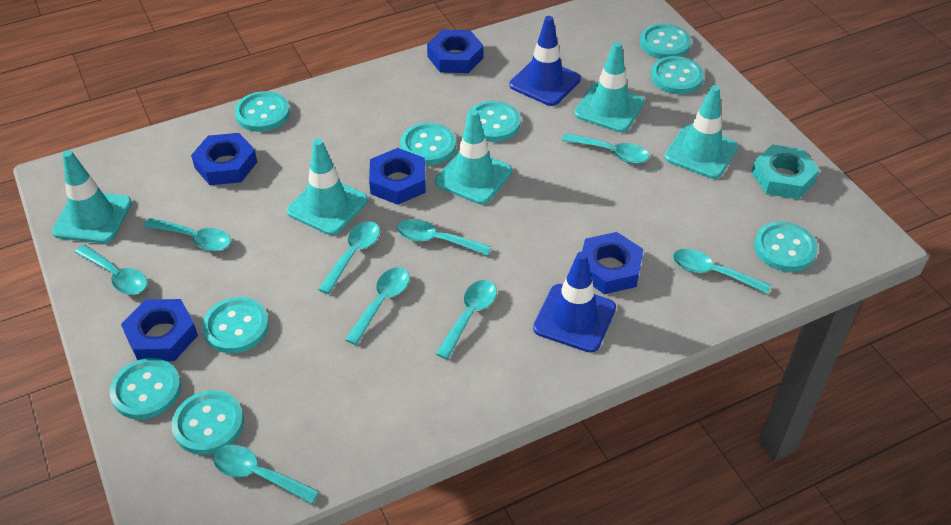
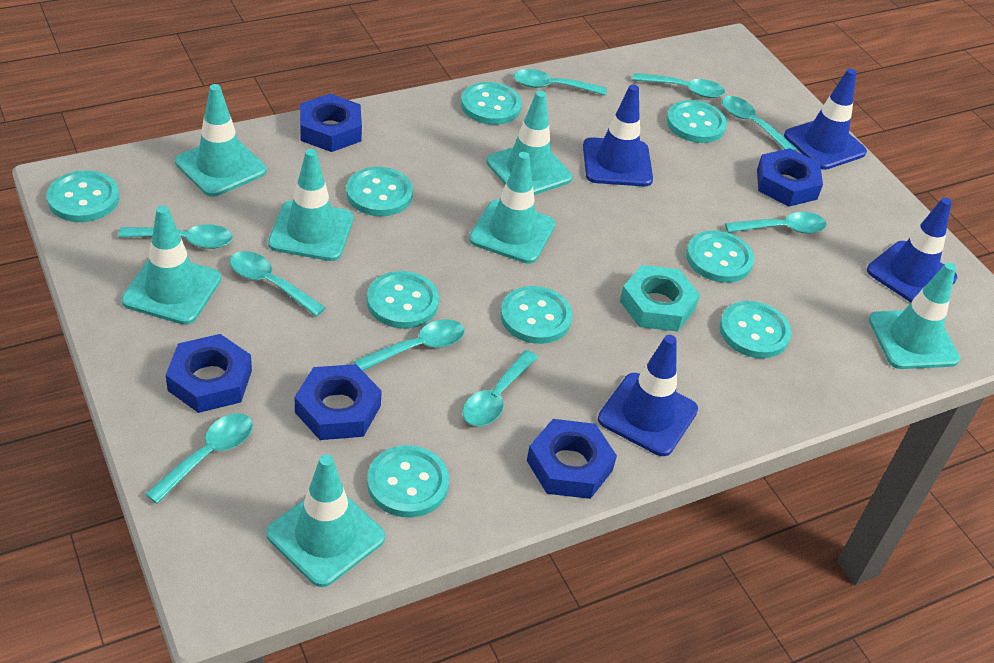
blue traffic cone: [510,16,581,106] [533,252,616,353] = 2 -> [583,85,653,186] [598,335,698,456] [784,68,867,170] [867,198,957,302] = 4
turquoise traffic cone: [52,150,132,243] [287,139,368,235] [435,109,512,205] [574,41,645,132] [664,85,738,179] = 5 -> [121,205,221,325] [175,84,267,197] [266,454,385,587] [268,149,354,261] [469,152,555,264] [486,91,572,195] [869,262,960,369] = 7

